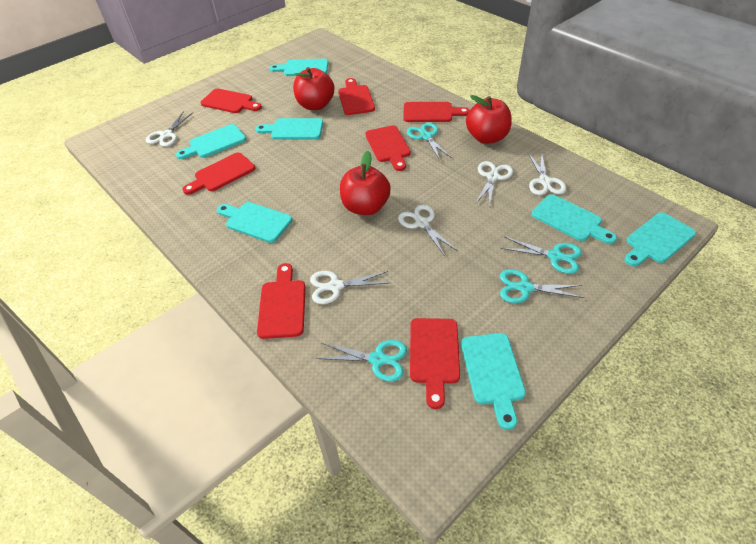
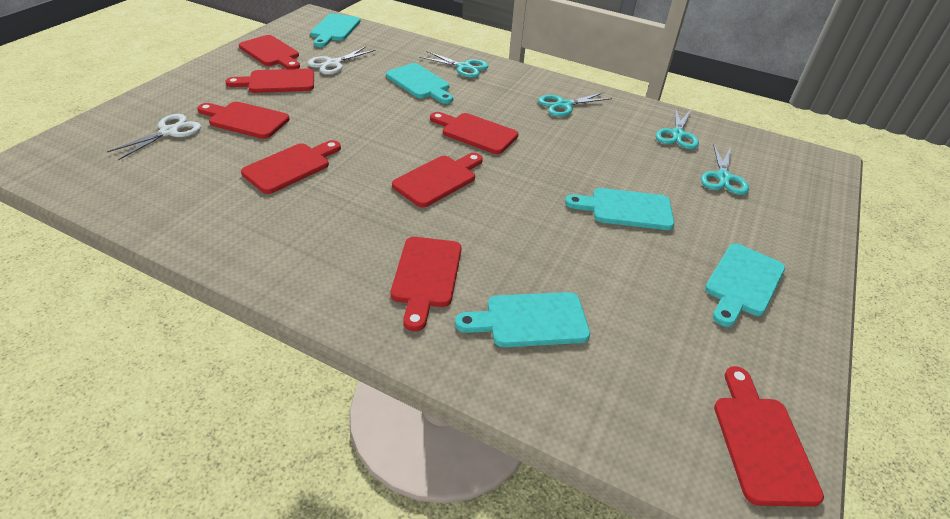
red apple: [293,67,334,110] [340,151,391,215] [466,95,512,144] = 3 -> none = 0
red cutting board: [182,153,255,195] [200,88,262,113] [257,263,306,339] [338,78,375,115] [365,125,411,171] [403,102,470,122] [410,318,460,409] = 7 -> [197,101,290,139] [225,69,314,93] [239,35,300,69] [241,140,341,194] [390,237,461,331] [392,153,483,207] [430,112,518,154] [714,366,824,507] = 8
turquoise cutting board: [176,124,246,159] [217,202,292,243] [255,118,323,140] [270,59,328,76] [461,333,526,430] [531,194,617,244] [624,212,696,266] = 7 -> [310,14,360,47] [386,63,453,104] [455,292,590,347] [565,188,674,230] [705,243,785,327] = 5
white scissors: [146,111,193,147] [310,271,389,304] [398,204,458,256] [475,161,513,207] [528,151,566,195] = 5 -> [107,114,201,160] [308,47,375,74] = 2

